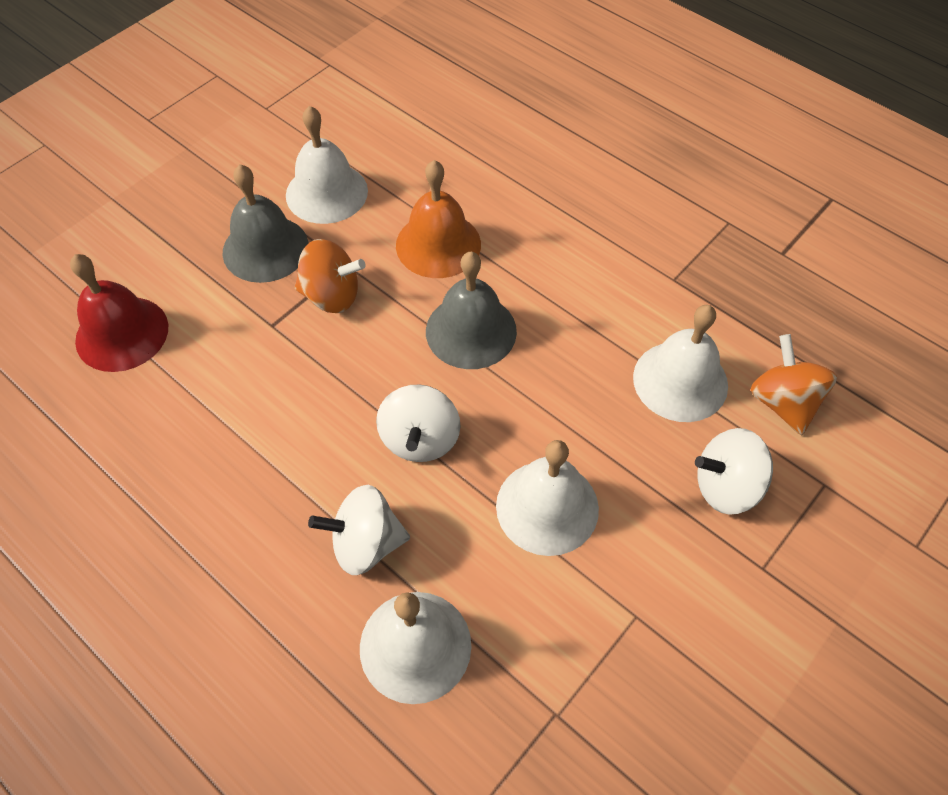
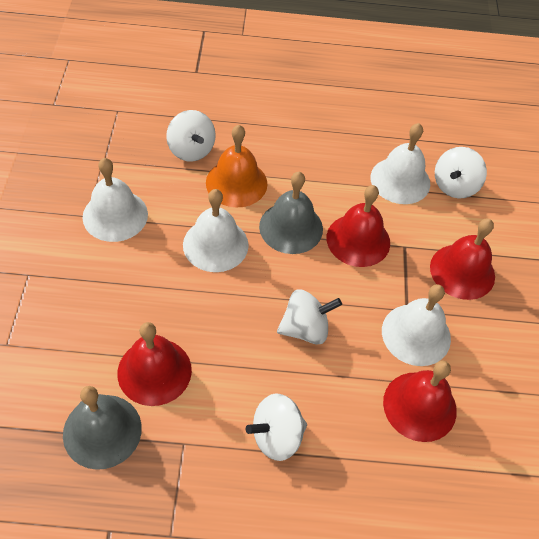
orange spinning top: [295,239,366,313] [751,334,837,435] = 2 -> none = 0
red bell: [70,254,168,372] = 1 -> [117,322,192,406] [327,185,390,267] [383,361,457,442] [430,219,495,300] = 4
white spinning top: [308,485,410,575] [376,385,460,462] [695,428,773,515] = 3 -> [166,110,216,162] [246,394,307,461] [277,289,342,345] [435,147,487,198] = 4

